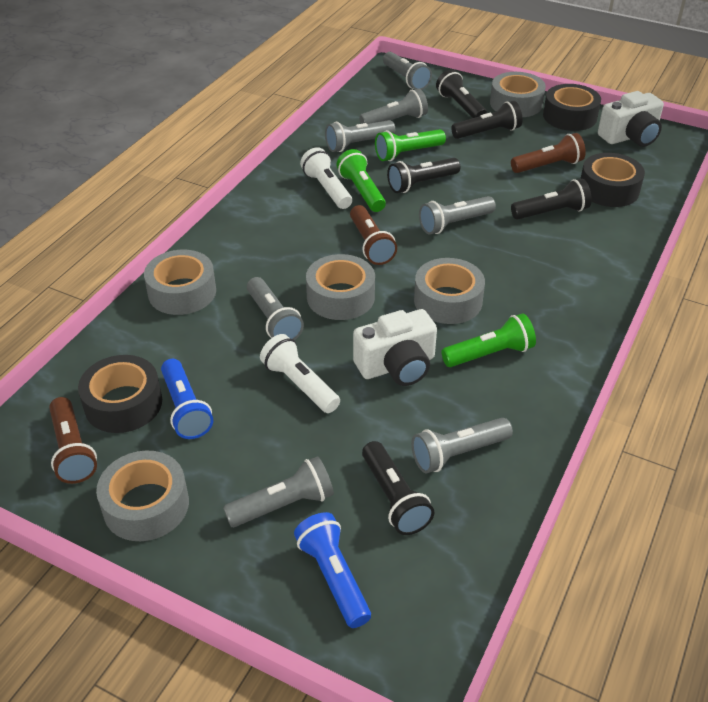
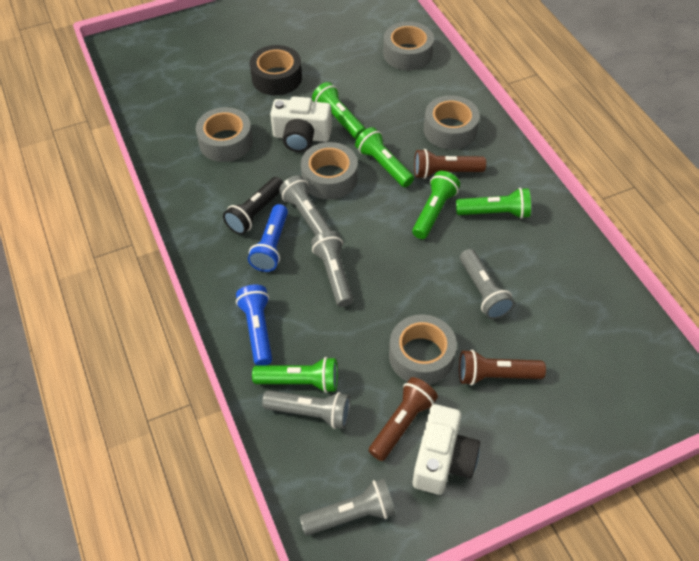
black flashlight: [362,441,434,535] [387,158,461,193] [436,69,487,118] [451,101,522,139] [511,179,592,220] = 5 -> [223,177,283,235] = 1
black tape: [78,355,162,433] [543,84,601,131] [580,153,645,207] = 3 -> [250,45,302,95] = 1
green flashlight: [336,149,386,212] [375,129,446,161] [441,313,536,367] = 3 -> [252,357,338,393] [312,82,366,139] [355,127,414,187] [412,171,460,239] [456,188,531,219] = 5
grey flashlight: [223,456,334,527] [247,277,304,340] [325,120,395,152] [359,89,428,124] [383,52,432,90] [411,418,513,473] [419,196,496,234] = 7 -> [262,390,350,429] [279,175,332,236] [300,479,396,536] [311,231,353,307] [460,249,515,319] = 5
white flashlight: [260,334,340,413] [300,147,352,209] = 2 -> none = 0

